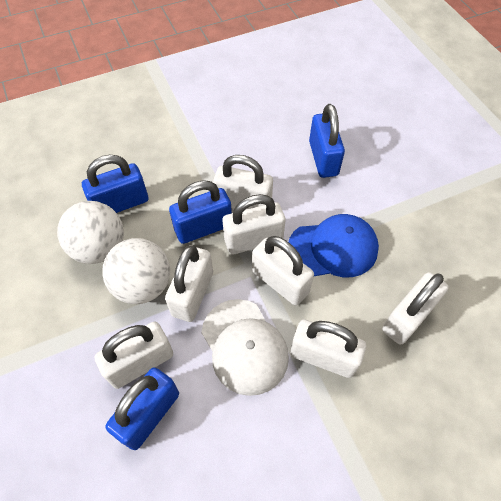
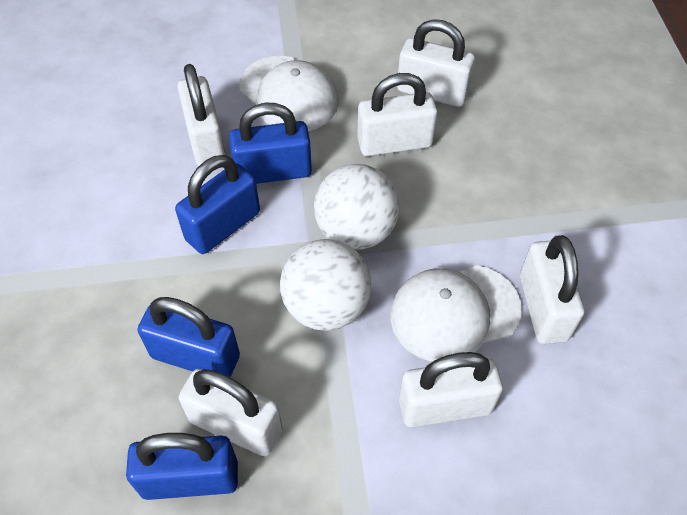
blue cap: [289,214,379,277] = 1 -> none = 0
white cap: [201,299,289,396] = 1 -> [239,56,339,131] [390,265,522,362] = 2
white padlock: [94,322,173,389] [165,245,213,322] [213,155,273,210] [223,194,286,255] [252,236,314,306] [290,319,366,378] [382,272,449,345] = 7 -> [177,64,226,166] [179,369,283,456] [357,73,437,156] [397,19,475,107] [399,352,503,428] [520,235,584,344] = 6

